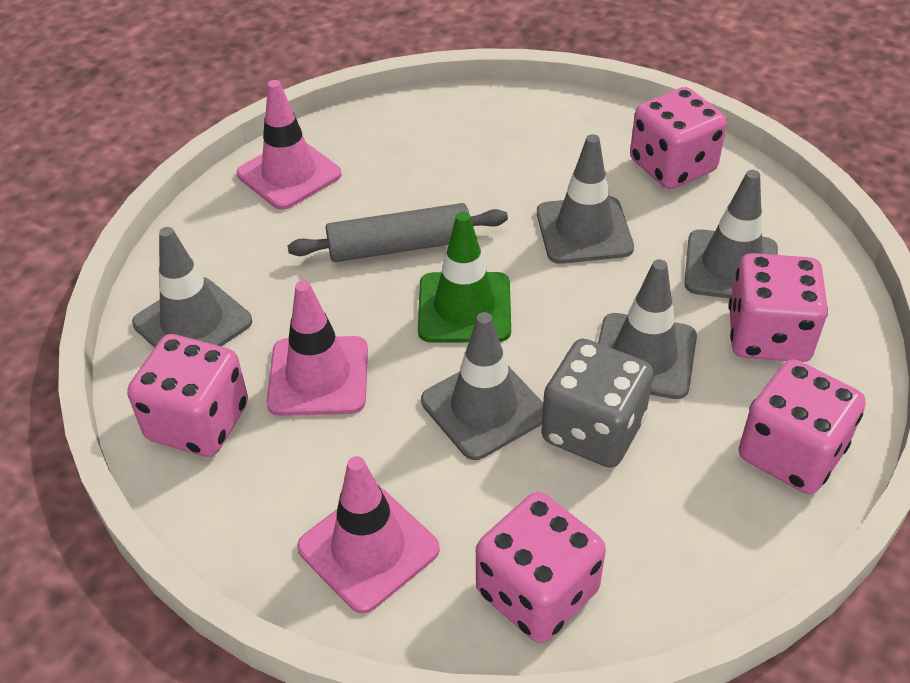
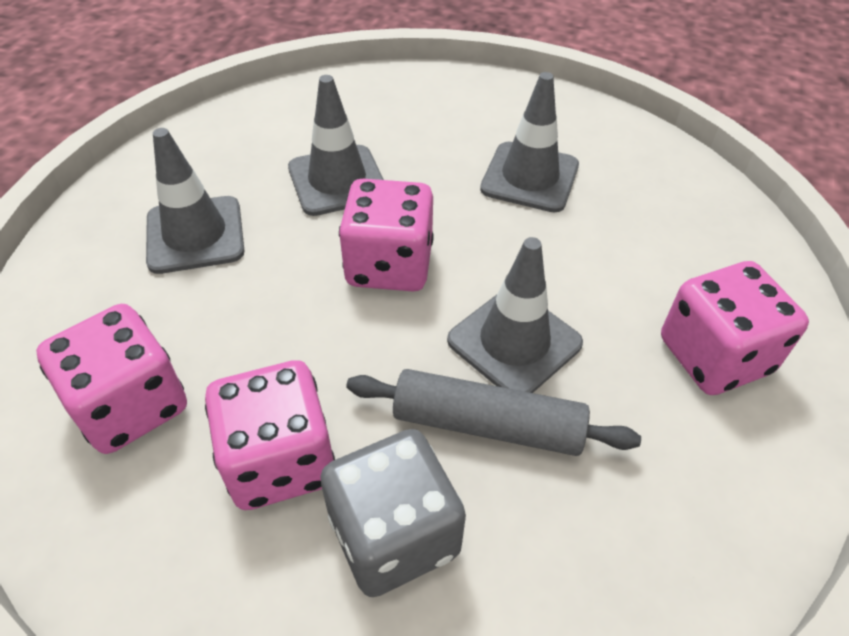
green traffic cone: [418,212,511,343] = 1 -> none = 0
grey traffic cone: [132,227,252,348] [421,312,543,460] [537,134,634,264] [598,259,697,399] [684,170,778,298] = 5 -> [146,128,244,274] [288,75,384,216] [447,237,583,393] [480,72,579,212] = 4
pink dice: [127,334,248,457] [476,492,606,643] [630,87,727,189] [729,253,828,362] [738,359,866,494] = 5 -> [36,304,187,454] [205,360,335,510] [339,179,433,291] [661,261,809,395] = 4
pink traffic cone: [237,80,342,210] [267,281,368,416] [297,456,440,614] = 3 -> none = 0

